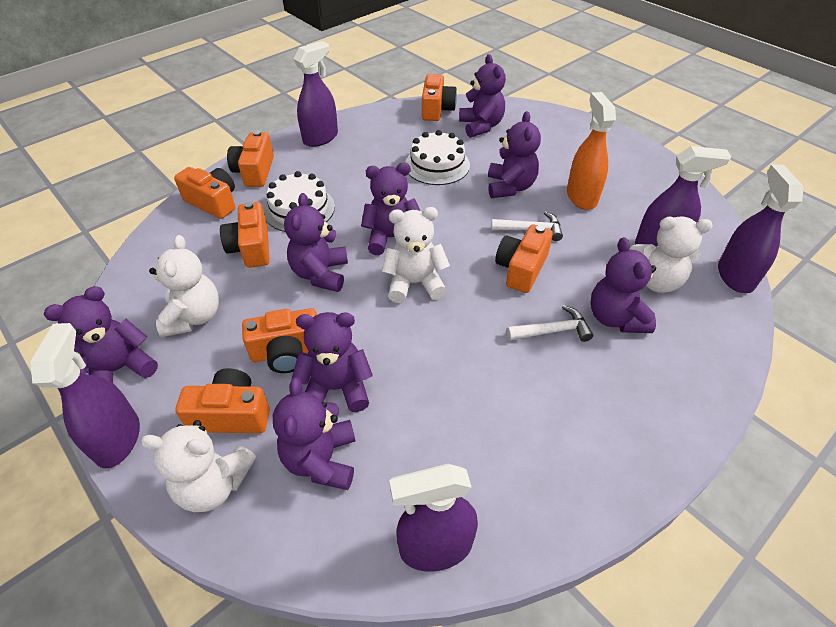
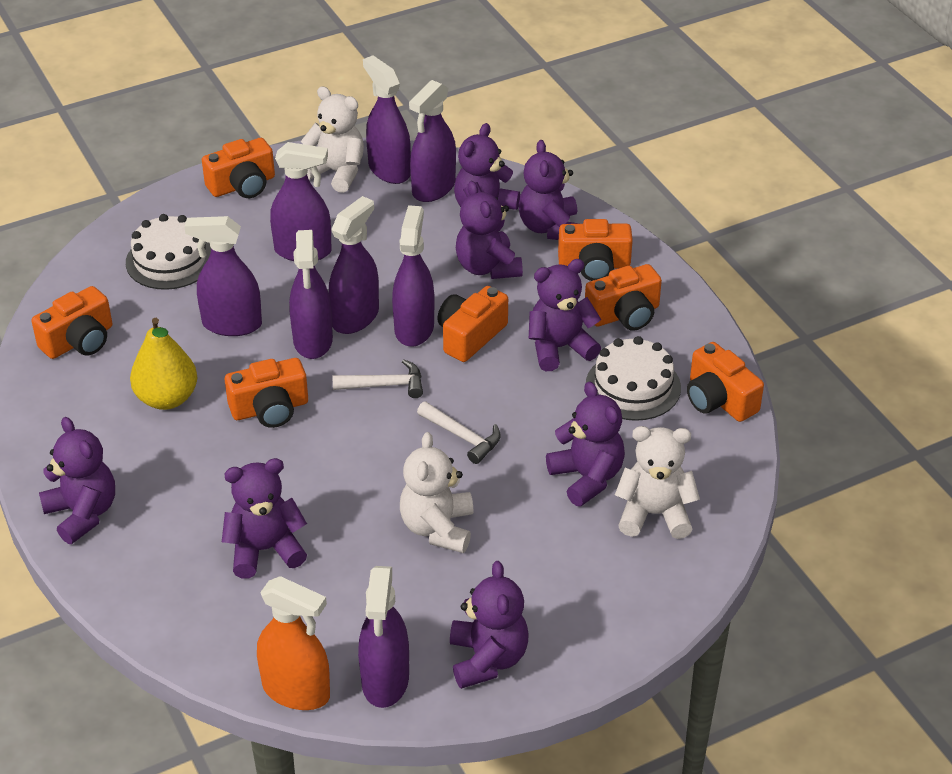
purple spray bottle: [30,323,140,469] [294,41,338,147] [389,464,478,572] [635,146,731,247] [718,165,803,293] = 5 -> [184,216,262,336] [270,142,332,261] [289,230,333,359] [329,196,379,334] [358,566,409,708] [363,55,411,184] [392,205,435,347] [409,80,456,202] = 8
white teddy bear: [141,420,256,512] [149,235,219,337] [382,207,450,303] [630,217,713,293] = 4 -> [301,86,364,193] [400,432,474,553] [615,426,700,539] = 3
yellow pear: none = 0 -> [130,318,197,410] = 1

